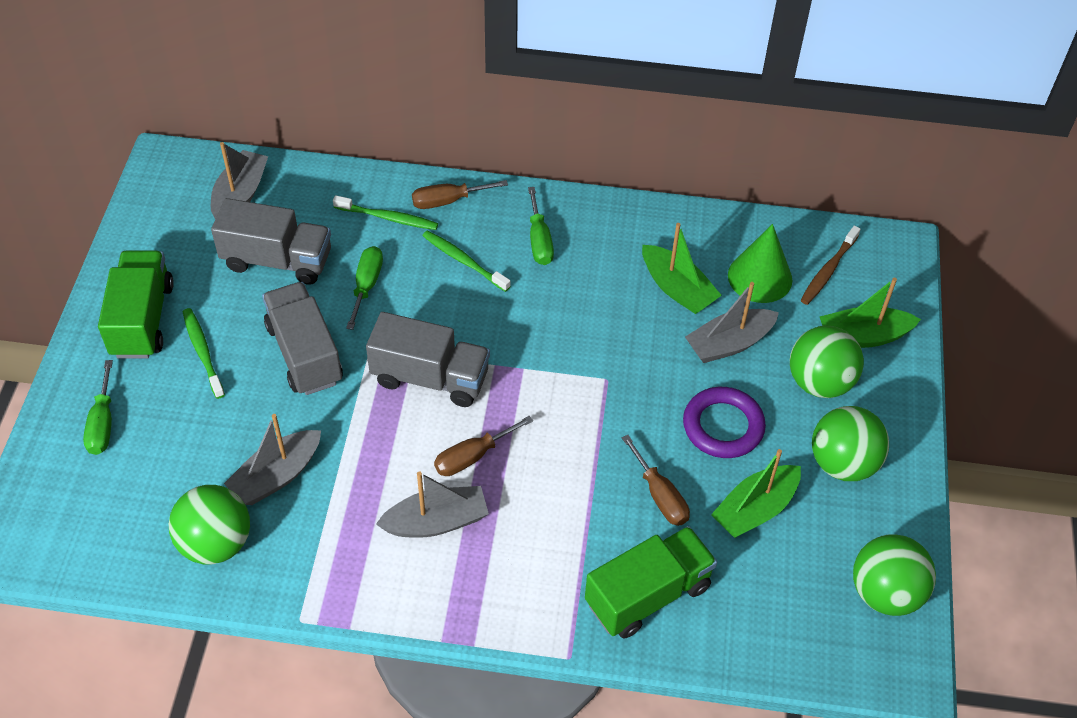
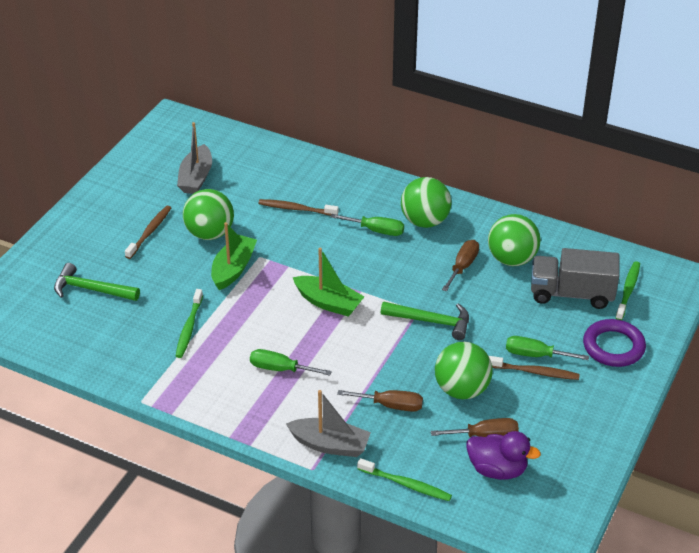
brown toothbrush: [801,225,861,305] = 1 -> [125,206,171,259] [258,199,339,216] [489,356,580,380] = 3
green boat: [642,223,722,314] [711,449,801,538] [820,278,921,348] = 3 -> [211,222,257,290] [293,248,364,317] = 2
green cone: [728,224,792,303] = 1 -> none = 0
green hammer: none = 0 -> [54,263,140,301] [380,301,469,340] = 2
green truck: [98,251,174,358] [585,526,717,639] = 2 -> none = 0
grey boat: [211,142,268,219] [224,414,321,505] [376,471,489,538] [685,282,779,363] = 4 -> [177,122,212,194] [286,390,371,457] = 2
grey truck: [211,198,331,285] [262,282,343,395] [366,312,490,407] = 3 -> [531,248,620,309] = 1
purple duck: none = 0 -> [466,431,541,480] = 1

